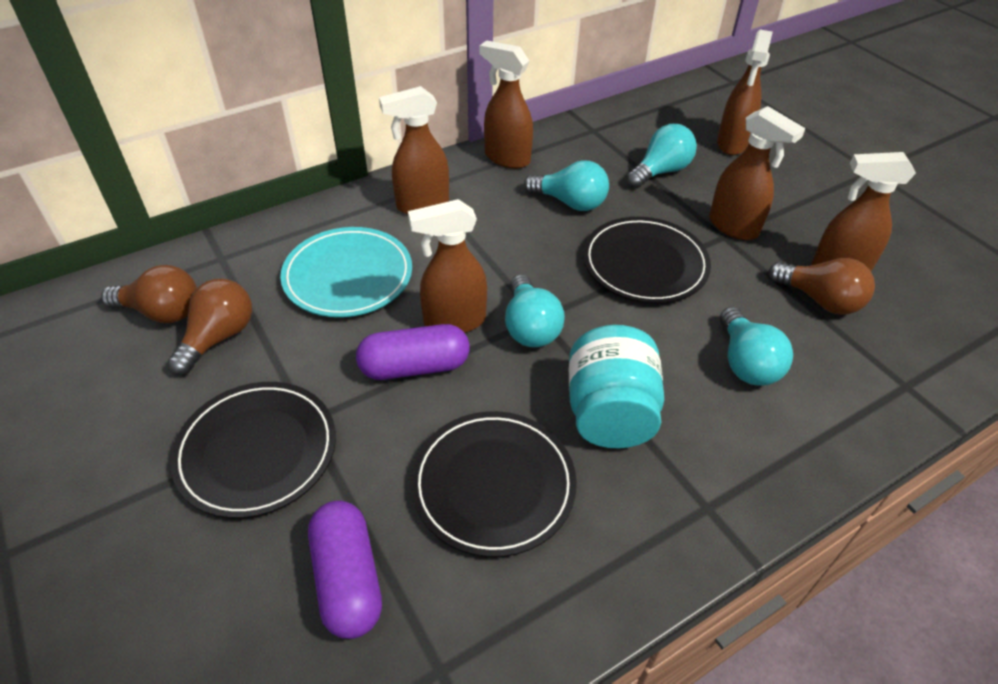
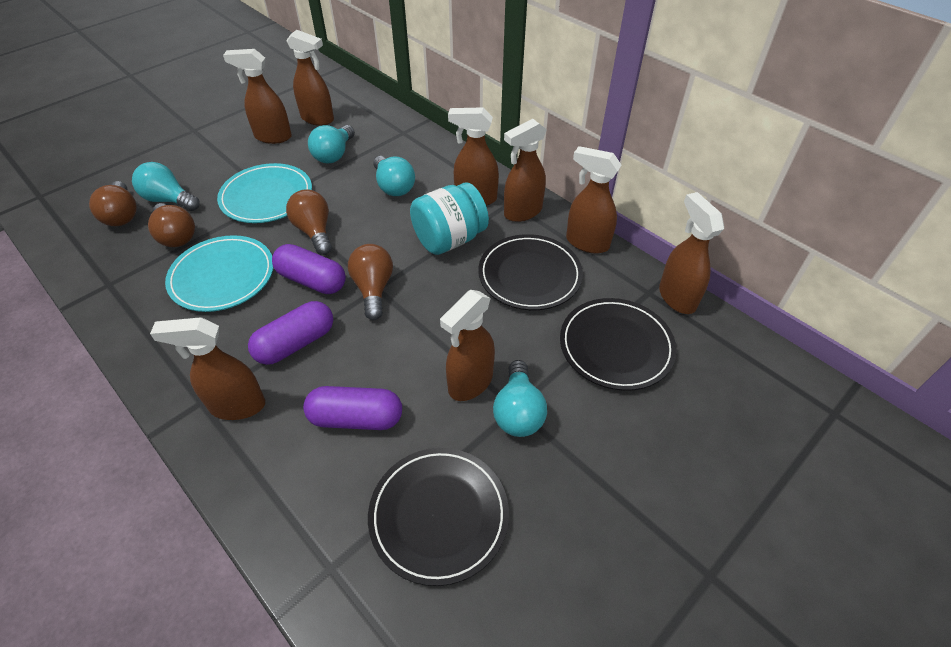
brown light bulb: [101,265,197,323] [167,279,252,375] [768,258,875,315] = 3 -> [89,181,137,226] [148,203,195,247] [286,189,332,255] [348,244,393,320] = 4
brown spray bottle: [379,86,449,214] [408,199,487,333] [480,40,533,169] [709,106,806,240] [717,30,773,155] [811,152,916,271] = 6 -> [150,317,265,420] [223,49,292,144] [286,30,334,126] [440,290,495,401] [448,107,499,206] [504,119,547,222] [566,146,622,254] [659,192,724,314] = 8
purple capsule: [308,501,382,639] [356,324,470,380] = 2 -> [248,301,333,365] [272,244,346,294] [303,386,402,430] = 3
turquoise plate: [280,227,412,317] = 1 -> [165,235,274,312] [217,163,312,223] = 2

